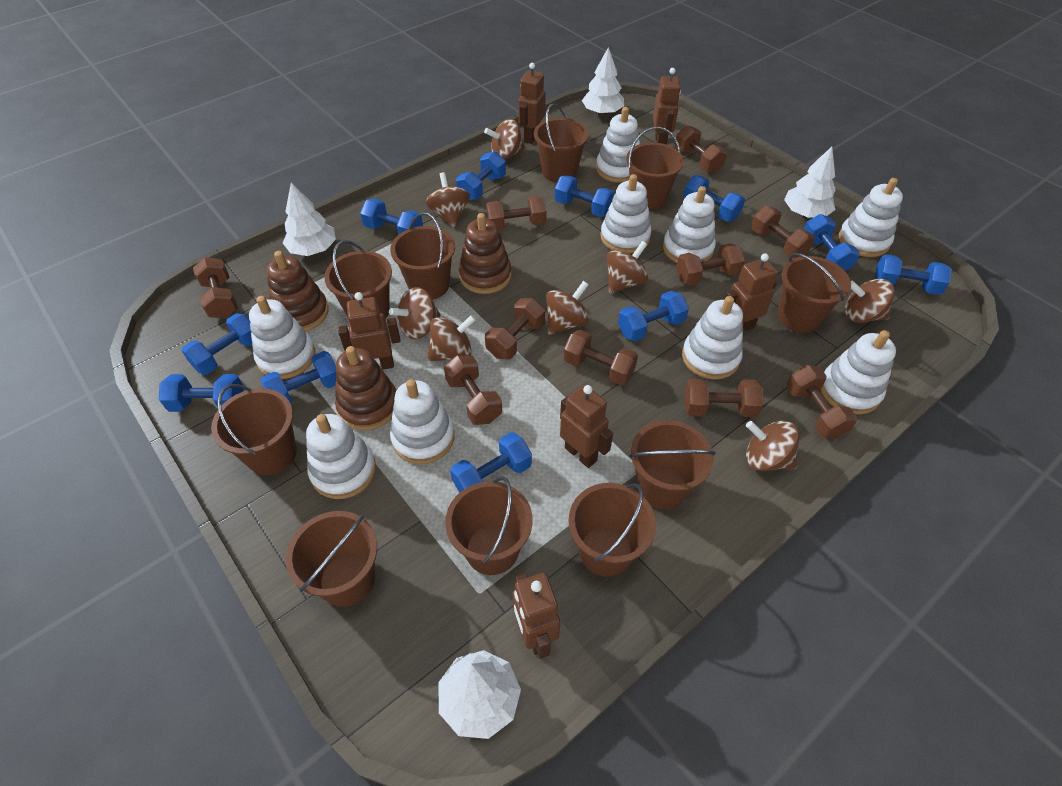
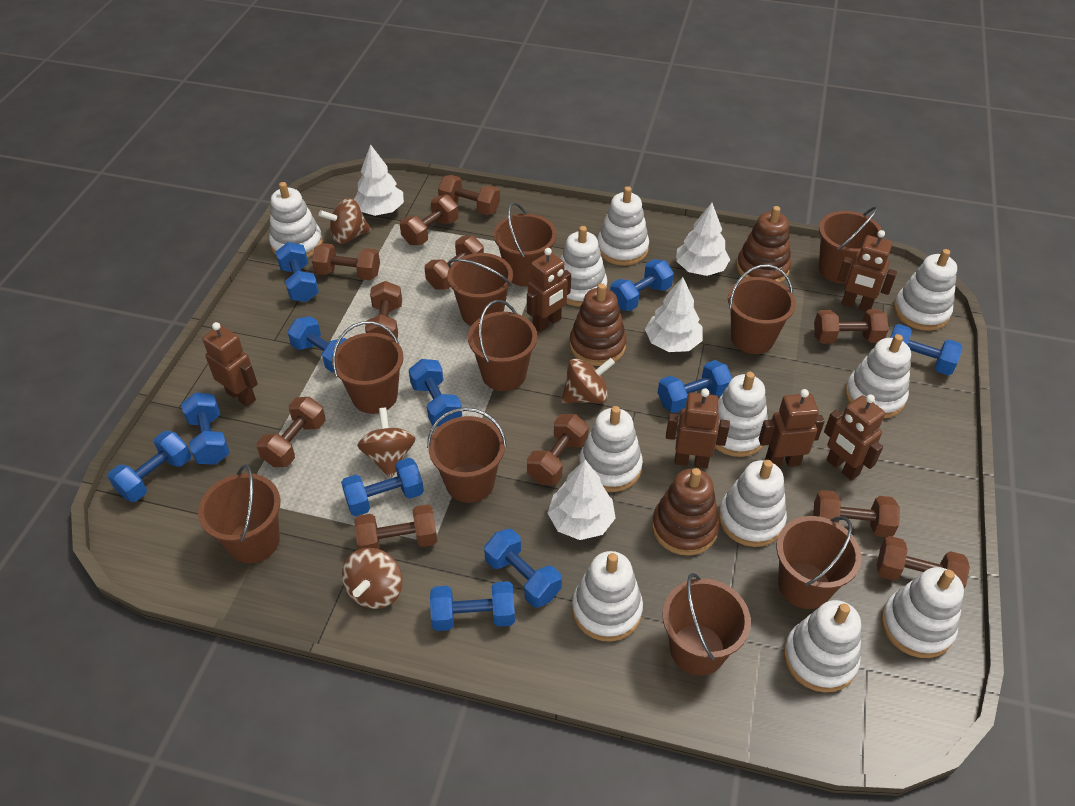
brown dumbbell: [193,257,238,318] [444,355,502,425] [485,298,545,360] [486,196,547,230] [564,330,638,385] [675,125,727,173] [676,243,745,285] [684,379,764,417] [751,206,815,259] [786,365,857,439] = 10 -> [257,397,326,467] [312,243,380,280] [355,504,437,550] [365,281,402,340] [400,195,459,245] [425,236,484,289] [438,175,500,215] [527,414,589,485] [813,490,900,537] [814,309,889,344] [877,536,970,588] = 11
brown spinning top: [389,287,441,340] [426,172,470,227] [427,315,476,361] [484,119,526,160] [546,281,590,335] [607,241,649,293] [746,421,799,471] [845,279,894,323] = 8 -> [319,198,371,244] [342,548,403,609] [357,407,415,478] [561,358,615,404] = 4
white stacking toy: [249,296,315,379] [306,414,376,499] [390,379,455,464] [596,107,640,183] [600,174,651,253] [663,186,716,263] [682,296,743,380] [821,330,896,415] [839,178,903,257] = 9 -> [269,182,323,258] [560,226,607,307] [572,551,643,642] [579,406,643,492] [597,186,649,266] [715,372,768,457] [719,460,787,547] [784,600,861,693] [845,334,911,418] [881,567,964,658] [894,249,957,331] = 11

